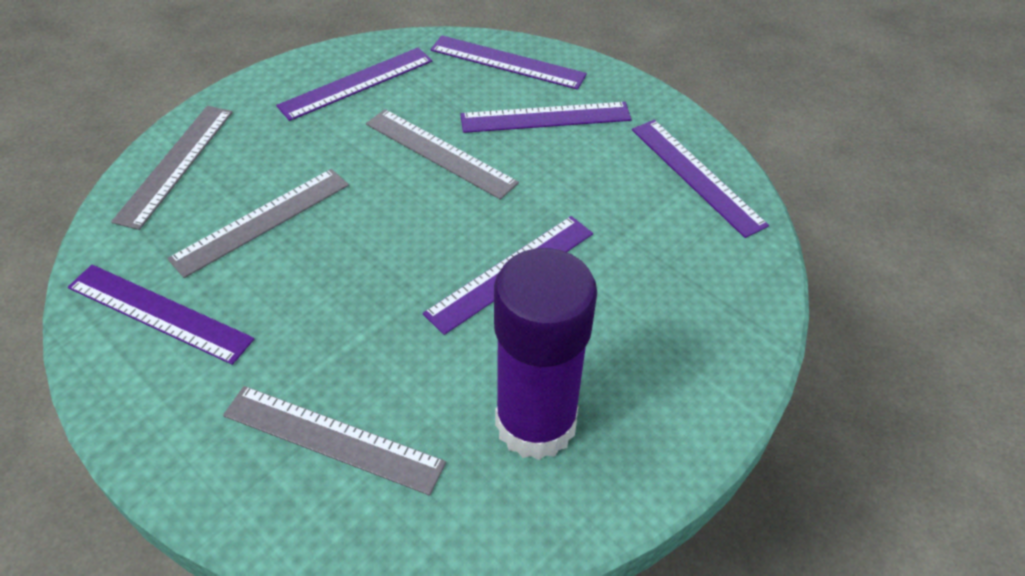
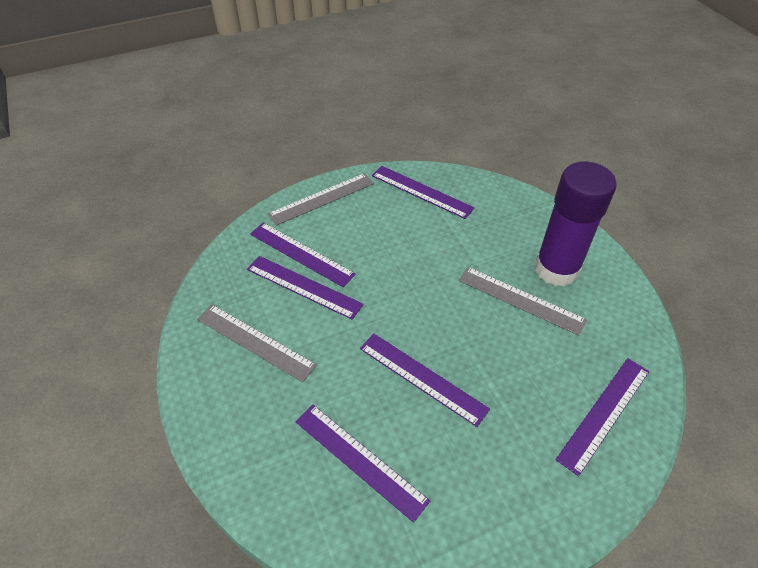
grey ruler: [111,106,233,230] [167,169,349,278] [223,386,446,495] [366,109,519,200] = 4 -> [197,304,317,382] [268,173,374,226] [458,267,587,336] = 3

